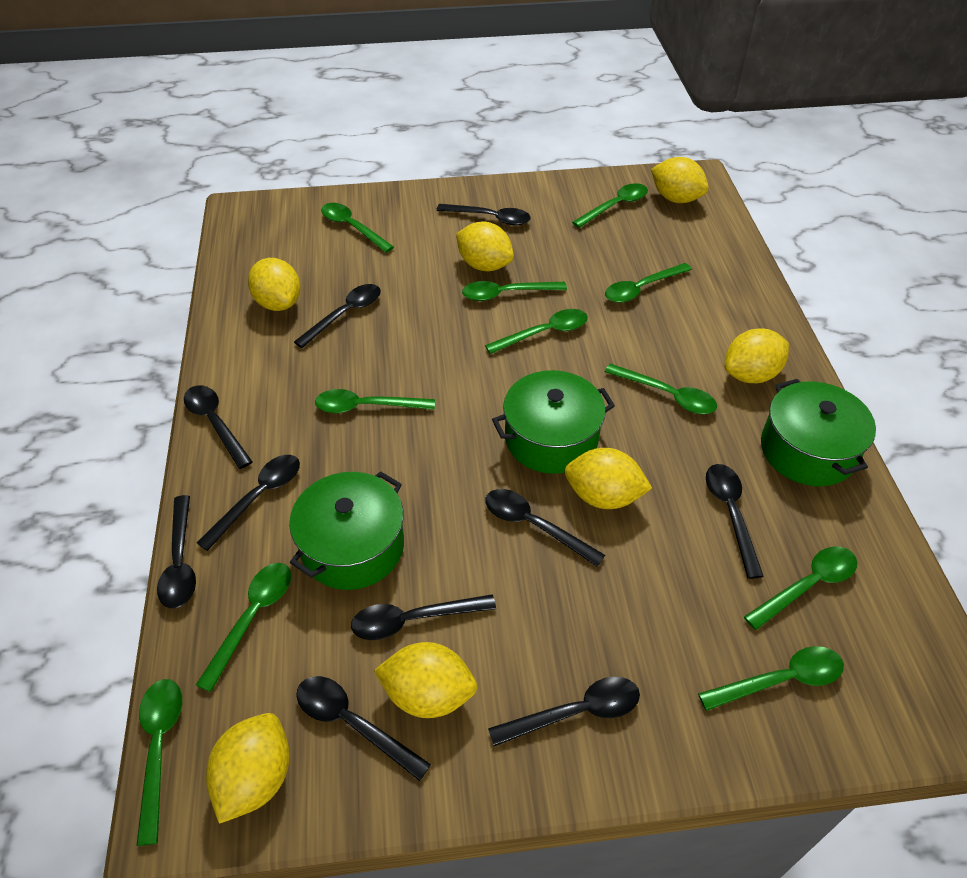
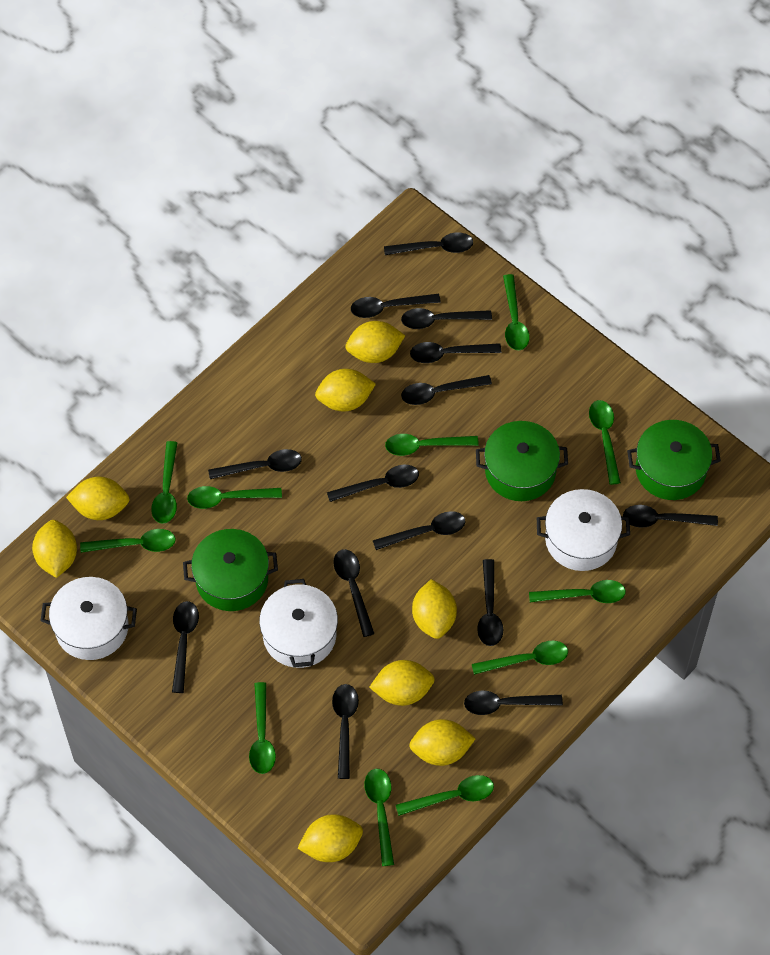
black spoon: [157,495,196,608] [184,385,253,469] [197,455,300,551] [294,284,381,348] [296,676,431,781] [351,594,496,640] [436,204,531,225] [485,489,605,567] [488,677,640,746] [706,464,764,579] = 10 -> [172,601,199,693] [208,449,302,479] [327,464,419,502] [332,684,359,779] [333,549,374,637] [351,294,441,318] [373,511,465,550] [384,233,473,255] [401,308,492,329] [401,375,492,405] [410,342,501,363] [464,690,563,715] [477,559,503,646] [623,505,718,528] = 14
white pot: none = 0 -> [40,577,137,660] [259,579,338,668] [537,489,630,571] = 3
yellow lemon: [206,713,290,824] [248,258,301,311] [374,642,477,718] [456,222,514,271] [564,448,652,509] [651,157,709,203] [724,329,789,383] = 7 -> [32,520,77,578] [66,476,130,520] [297,814,363,862] [315,369,376,411] [346,321,405,363] [369,660,435,706] [409,719,476,766] [412,579,457,639] = 8

